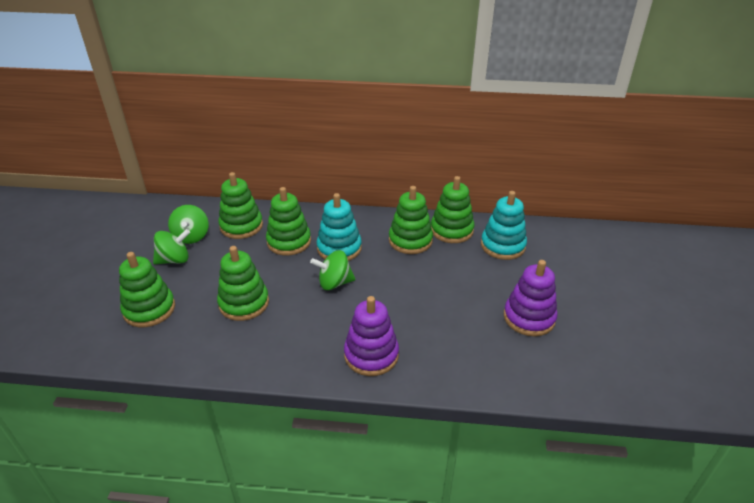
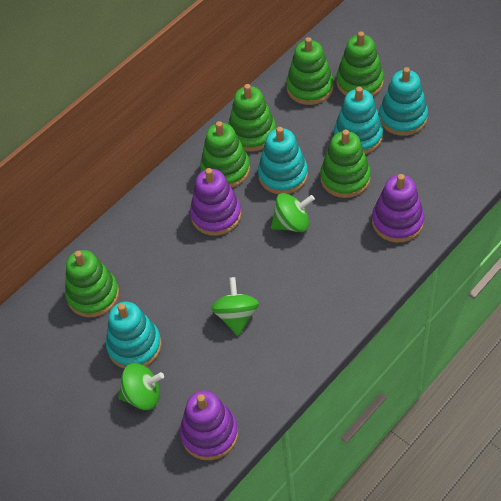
purple stacking toy: [344,296,399,376] [504,260,557,336] = 2 -> [180,391,238,460] [190,168,241,236] [372,174,424,243] = 3
turquoise stacking toy: [316,193,362,261] [481,191,527,260] = 2 -> [106,302,162,369] [258,127,308,194] [334,87,383,154] [379,67,428,136] = 4

